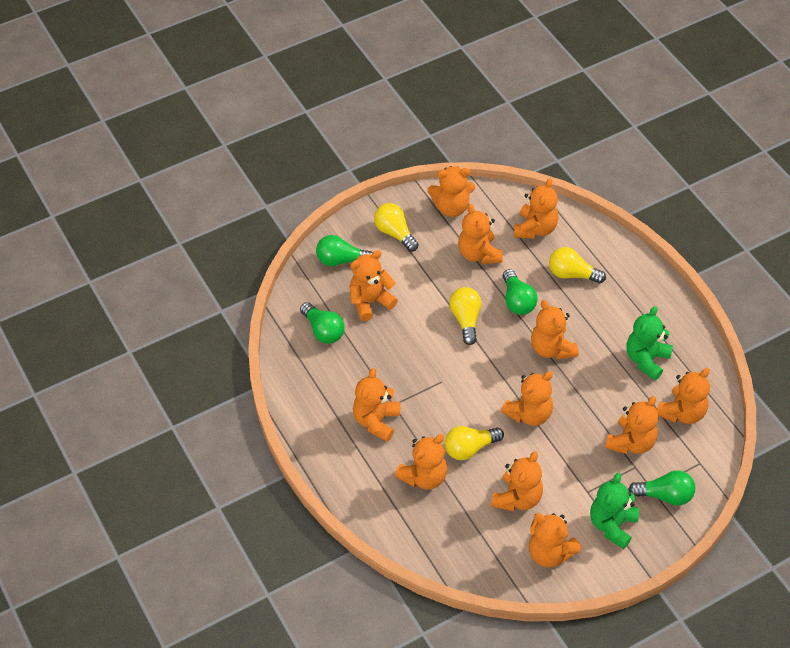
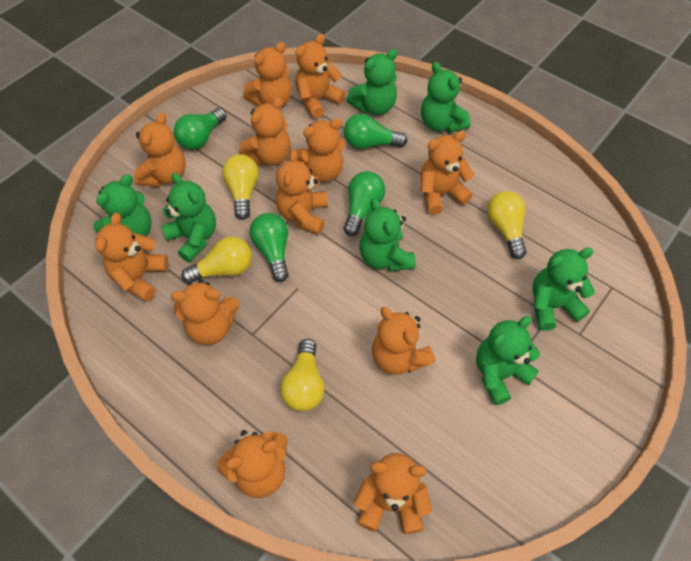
green teddy bear: [590,473,639,549] [627,306,673,381] = 2 -> [93,174,152,236] [161,173,216,262] [347,49,397,115] [359,198,416,272] [421,62,471,133] [476,316,540,405] [532,248,595,331] = 7

